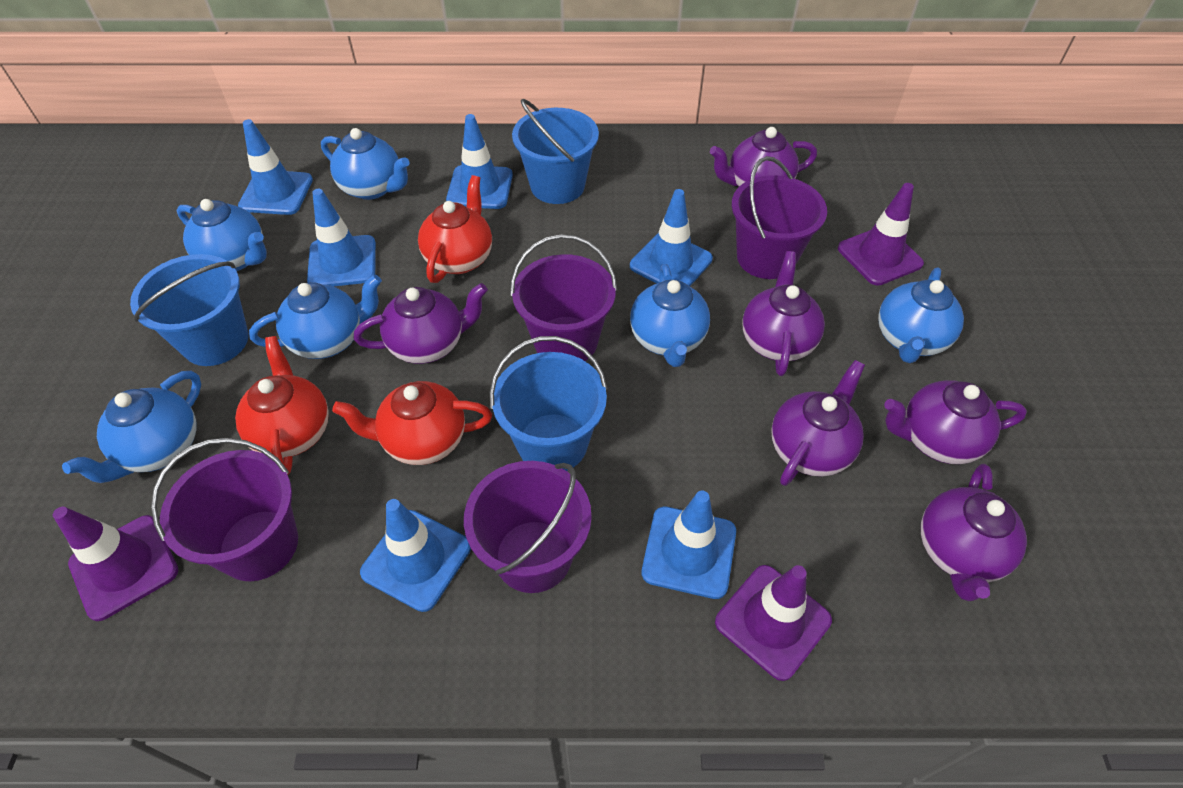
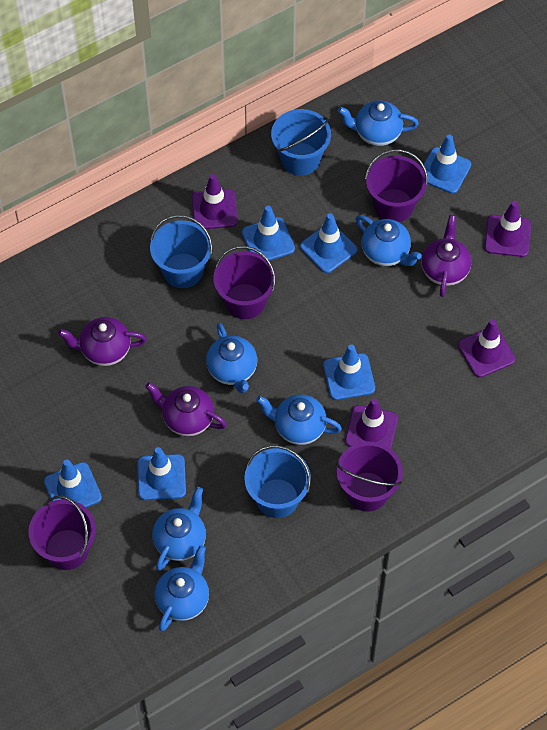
purple teapot: [354,283,488,364] [710,127,817,187] [742,251,825,376] [771,360,865,486] [884,380,1027,464] [921,463,1027,601] = 6 -> [58,317,147,366] [145,382,227,436] [422,215,471,297] = 3
purple traffic cone: [53,507,178,621] [715,565,832,681] [838,183,924,286] = 3 -> [192,174,238,229] [345,398,398,449] [458,319,515,378] [484,201,531,257] = 4
red teapot: [235,336,329,474] [332,381,492,465] [418,175,492,283] = 3 -> none = 0

